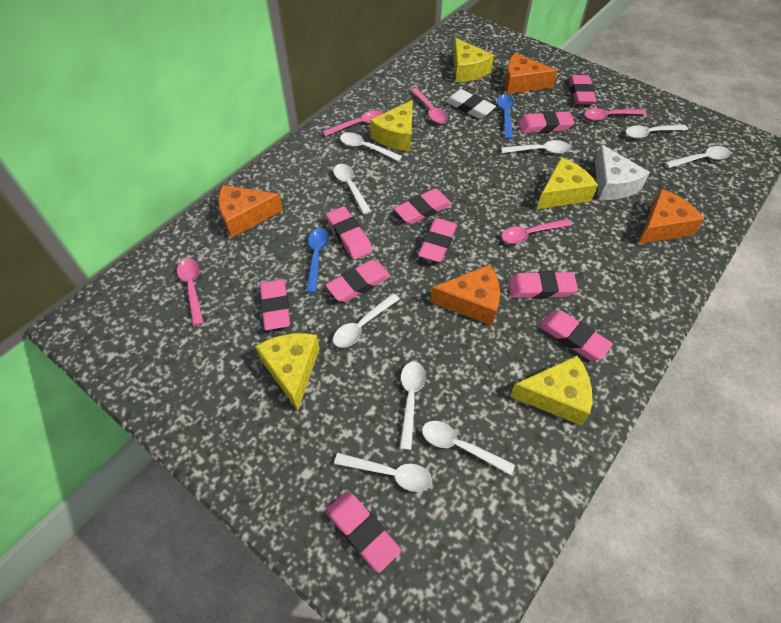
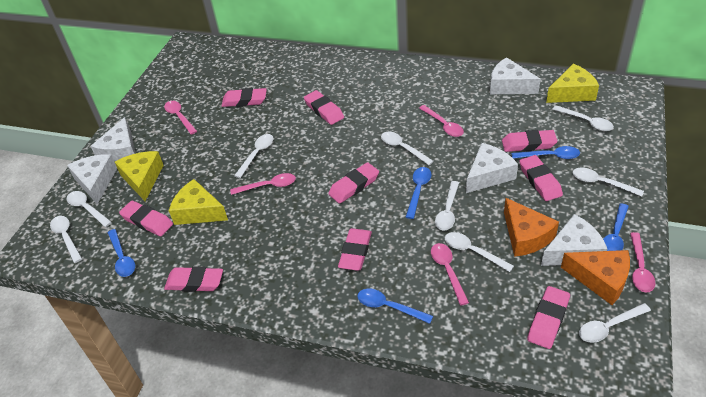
blue spoon: [306,228,329,293] [497,94,515,139] = 2 -> [108,229,135,277] [357,289,433,324] [406,167,432,219] [511,146,580,159] [603,203,629,251] = 5
orange cheese: [218,185,283,237] [430,265,500,325] [504,53,558,94] [638,189,704,244] = 4 -> [504,198,559,257] [561,250,630,305] = 2
pink eraser: [260,279,290,330] [325,260,391,302] [326,206,373,260] [326,491,401,573] [394,189,452,224] [418,218,457,262] [508,271,578,299] [518,111,575,133] [539,310,613,360] [569,75,597,105] = 10 -> [119,201,173,236] [164,267,223,292] [222,88,267,107] [304,90,344,125] [328,162,379,204] [338,228,372,271] [502,130,558,152] [519,155,563,201] [527,286,570,349] = 9
white cheese: [595,144,650,200] = 1 -> [67,154,117,204] [91,117,136,162] [466,143,518,193] [490,57,541,94] [541,214,607,266] = 5
white eraser: [445,89,496,119] = 1 -> none = 0
yellow cheese: [255,333,320,411] [370,100,413,151] [453,38,494,82] [510,355,592,426] [537,157,598,209] = 5 -> [115,151,164,201] [169,179,228,225] [546,64,599,103] = 3

